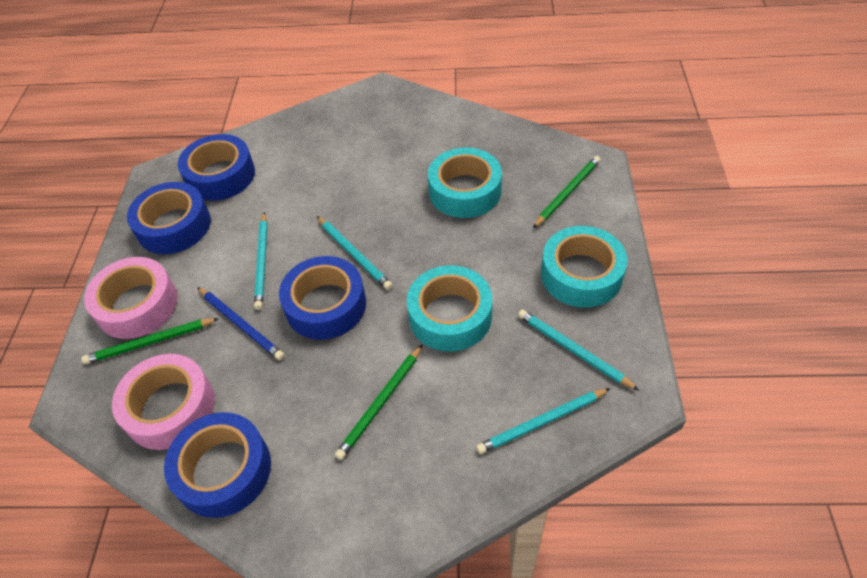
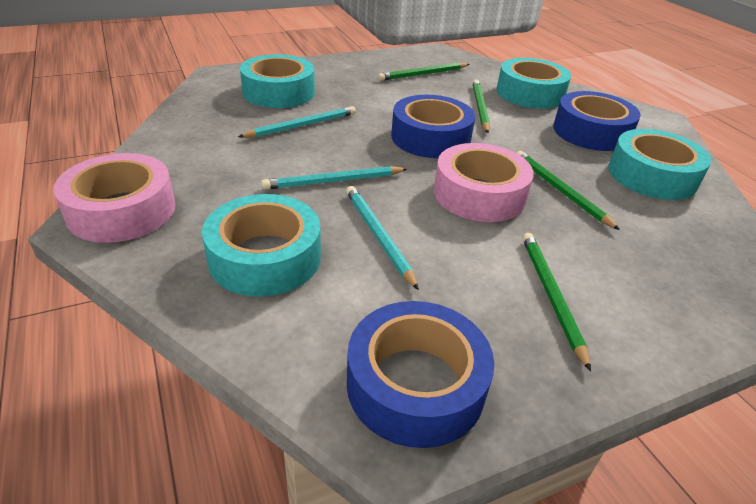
blue pencil: [197,287,285,360] = 1 -> none = 0
blue tape: [127,182,211,254] [164,412,271,518] [178,134,255,201] [279,256,366,340] = 4 -> [347,301,495,448] [391,95,475,158] [553,91,641,151] = 3
green pencil: [81,318,219,364] [335,344,423,460] [533,156,601,228] = 3 -> [378,62,469,81] [472,79,490,133] [517,151,620,230] [522,233,591,372] = 4
turquoise pencil: [254,212,268,310] [317,216,393,290] [476,388,610,454] [518,309,639,391] = 4 -> [238,106,356,138] [261,166,407,190] [346,186,419,290] = 3
turquoise tape: [407,265,492,351] [428,148,502,218] [541,226,628,308] = 3 -> [202,194,321,297] [240,54,315,108] [497,58,571,109] [608,129,711,200] = 4

